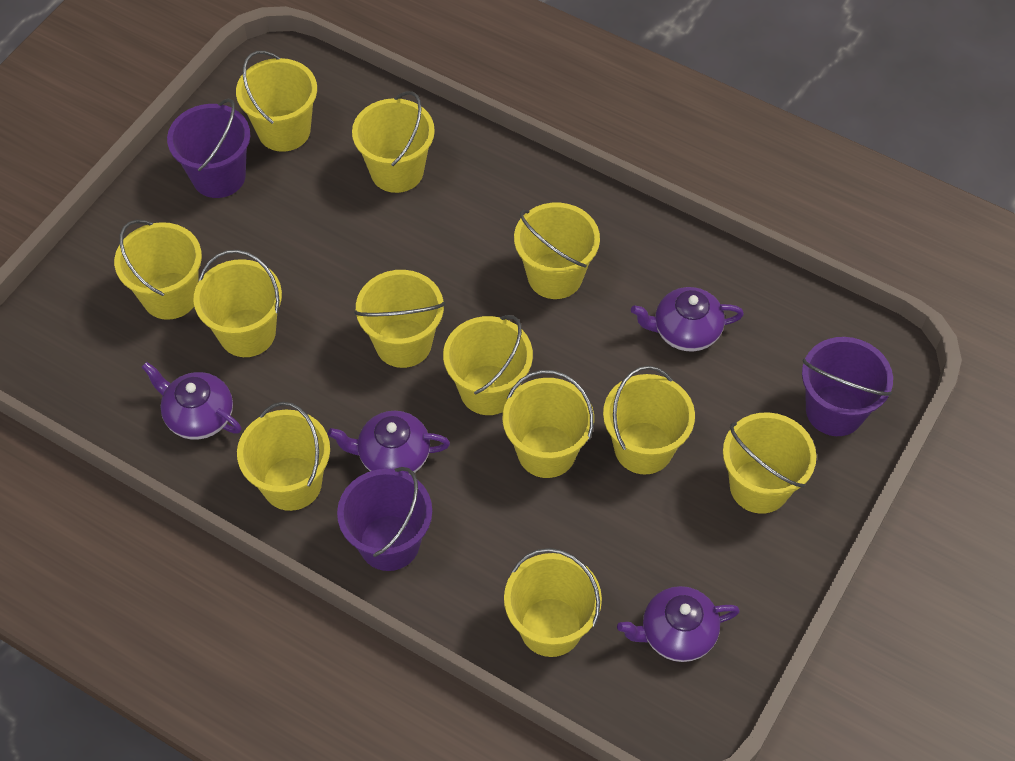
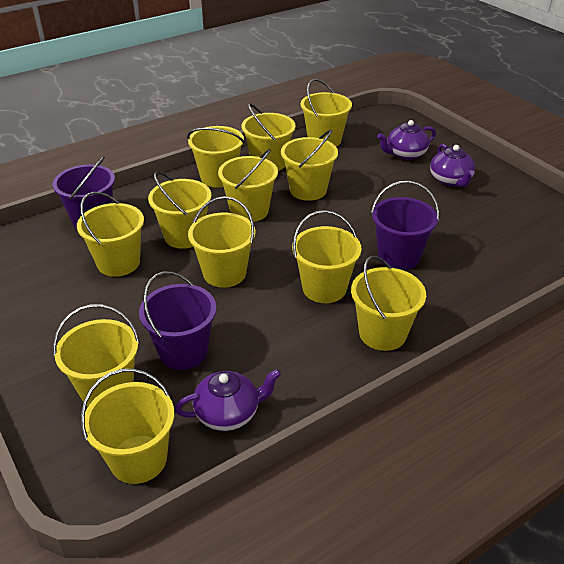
purple teapot: [142,362,241,440] [328,411,450,475] [617,586,740,662] [631,287,744,351] = 4 -> [175,369,281,431] [377,120,436,160] [430,144,475,187] = 3

